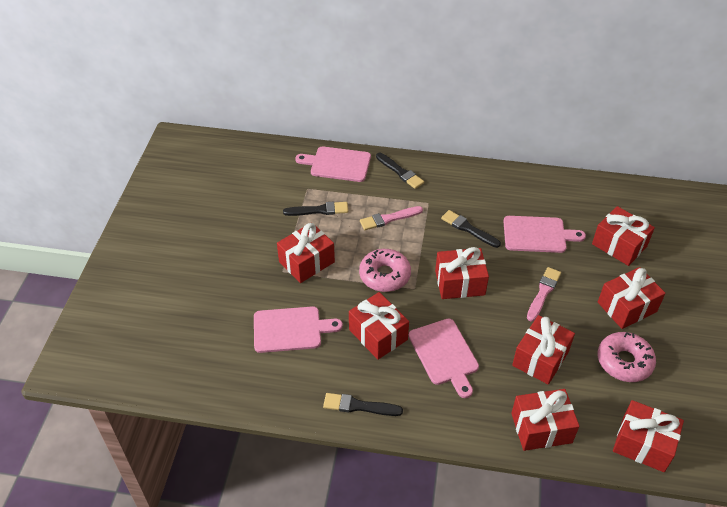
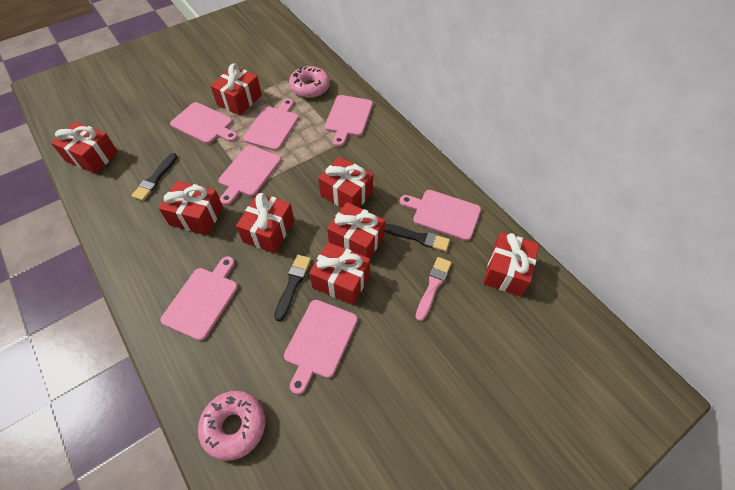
black brush: [283,202,348,216] [323,393,403,416] [376,153,424,189] [441,210,501,248] = 4 -> [131,153,177,201] [274,255,311,321] [385,224,450,252] = 3
pink brush: [360,206,423,230] [527,267,561,321] = 2 -> [415,257,452,321] = 1
pink cutting board: [254,306,343,353] [295,146,371,182] [409,319,479,398] [504,216,586,253] = 4 -> [160,256,238,341] [170,102,238,144] [218,145,281,205] [243,99,299,151] [284,300,358,395] [325,95,373,147] [400,190,481,241] = 7

